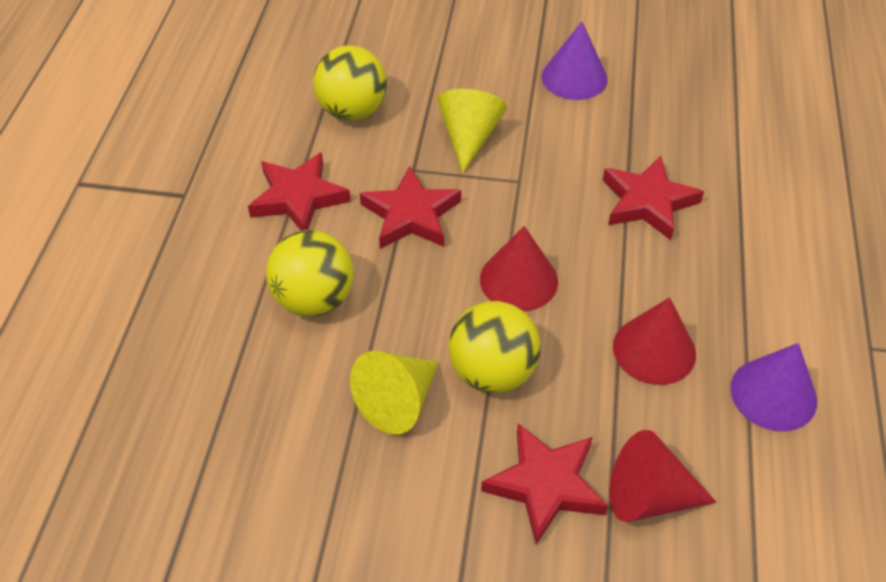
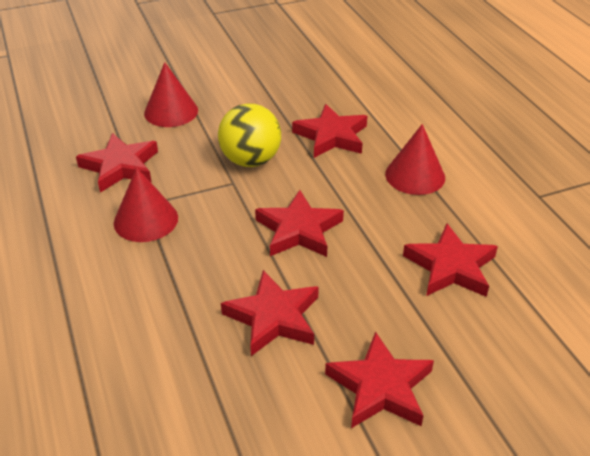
purple cone: [542,21,608,100] [730,343,817,431] = 2 -> none = 0
red star: [248,152,351,231] [360,166,461,249] [481,423,608,544] [603,156,704,240] = 4 -> [76,133,158,193] [221,270,319,356] [255,190,344,257] [292,104,367,158] [325,331,434,428] [403,223,498,297] = 6
yellow ball: [266,230,354,317] [313,45,387,121] [449,301,541,393] = 3 -> [218,103,281,167] = 1
yellow cone: [350,351,439,435] [437,89,507,173] = 2 -> none = 0

